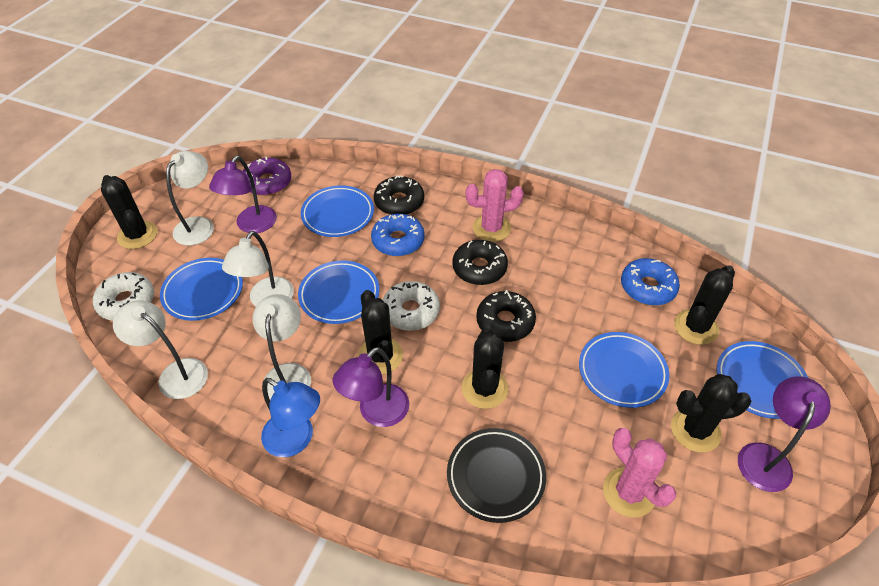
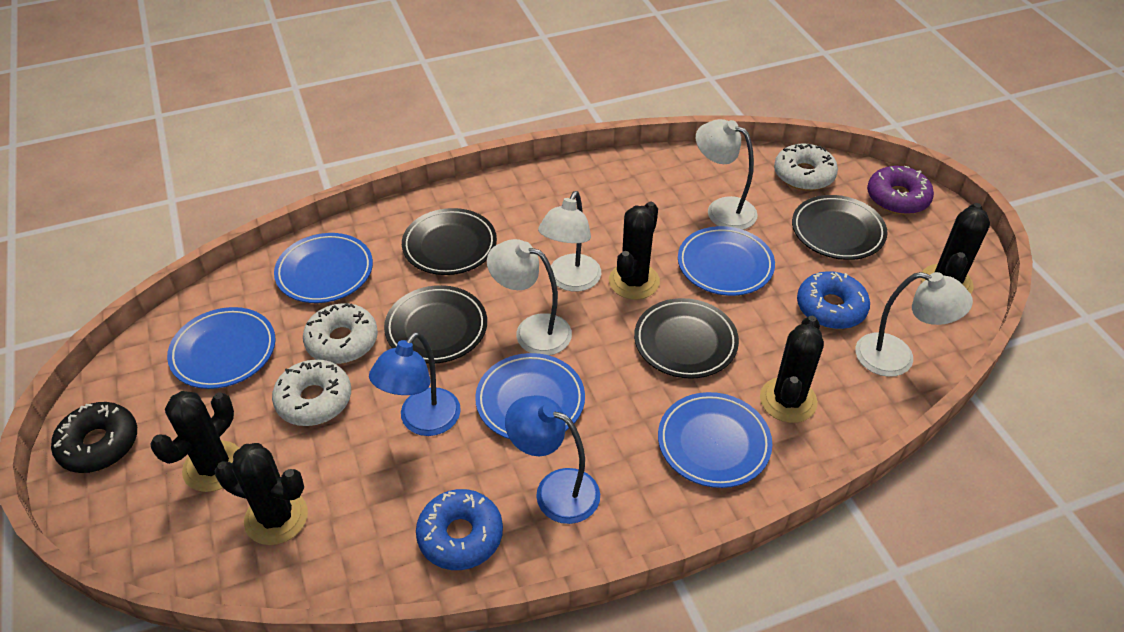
black donut: [374,175,424,215] [452,240,508,285] [476,290,536,342] = 3 -> [51,402,137,473] = 1
black plate: [447,428,546,523] = 1 -> [384,285,487,364] [402,208,497,275] [634,298,739,379] [792,195,887,260] = 4
blue lamp: [261,378,320,457] = 1 -> [369,332,461,436] [505,395,600,524] = 2
pink cactus: [466,169,524,242] [603,428,676,518] = 2 -> none = 0
purple lamp: [209,156,277,233] [333,347,409,427] [738,376,831,492] = 3 -> none = 0
white donut: [93,272,154,320] [383,281,440,331] = 2 -> [272,359,351,426] [303,303,378,364] [774,143,838,191] = 3

